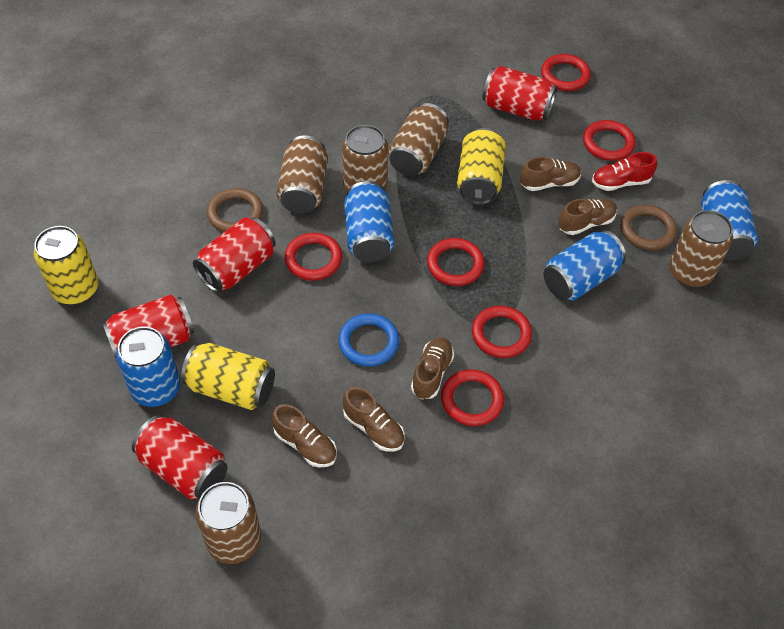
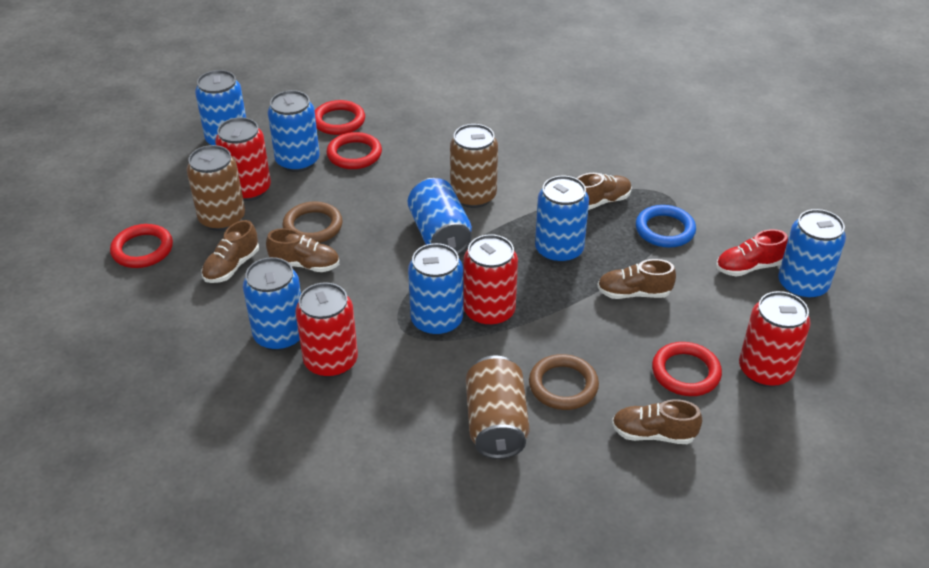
blue can: [116,327,181,407] [344,181,394,262] [544,230,626,301] [701,180,758,260] = 4 -> [195,70,246,145] [243,257,301,351] [268,90,320,172] [408,178,472,254] [408,243,463,336] [535,176,589,263] [778,209,846,299] = 7
brown can: [195,482,261,564] [277,135,328,213] [342,125,388,192] [388,103,449,176] [669,210,733,287] = 5 -> [187,145,245,231] [450,124,498,208] [466,355,530,459] = 3
red ring: [285,233,342,281] [427,238,485,286] [441,369,504,426] [472,306,532,358] [541,54,591,91] [583,120,635,161] = 6 -> [110,224,173,268] [315,100,365,135] [327,132,382,169] [652,342,722,396] = 4
yellow can: [34,226,98,305] [181,343,275,410] [457,128,506,205] = 3 -> none = 0

